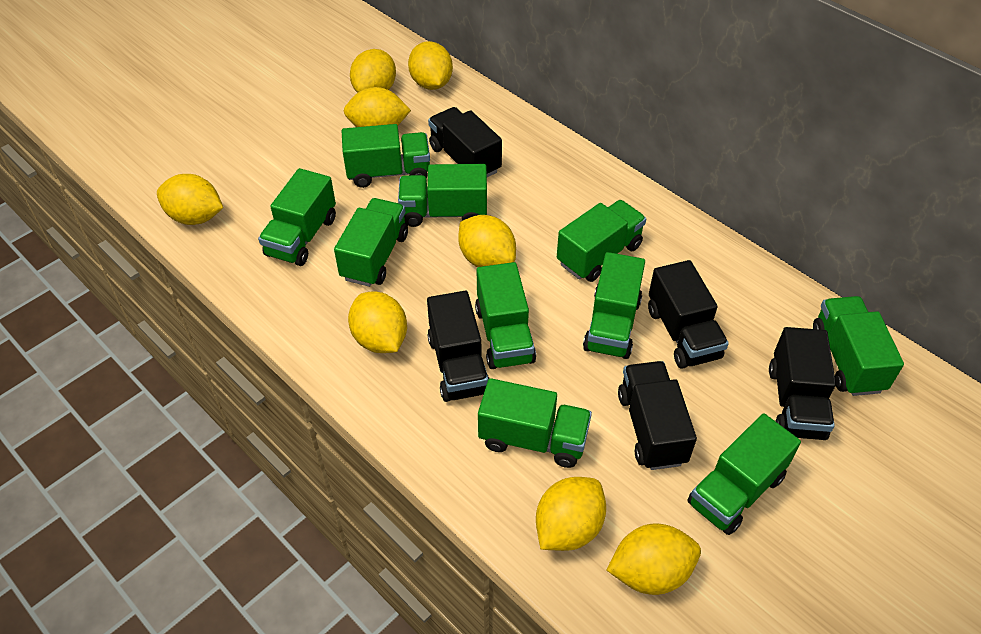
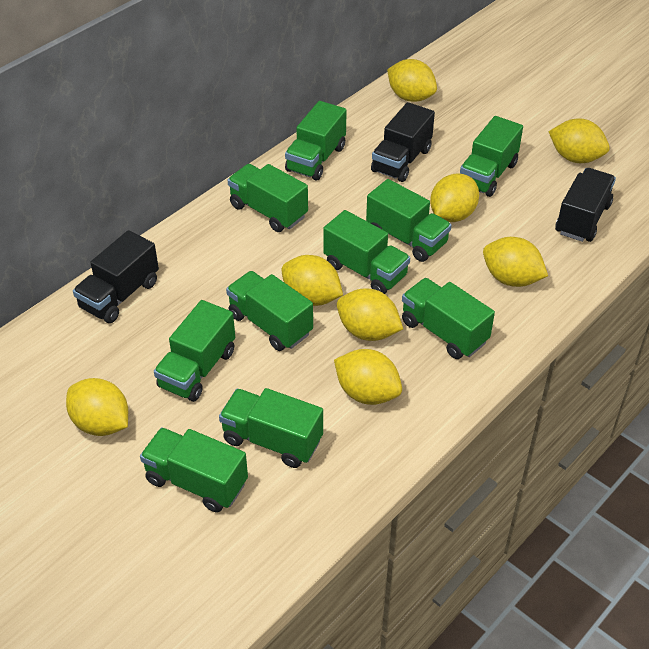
black truck: [427,291,490,402] [428,107,502,177] [618,361,697,470] [648,260,729,369] [769,327,836,440] = 5 -> [73,230,159,323] [371,102,435,182] [555,168,616,242] = 3

